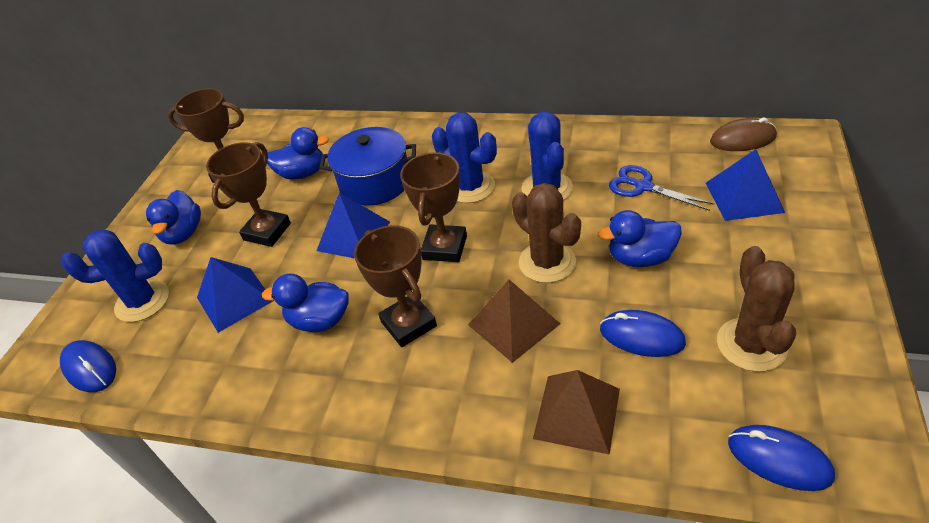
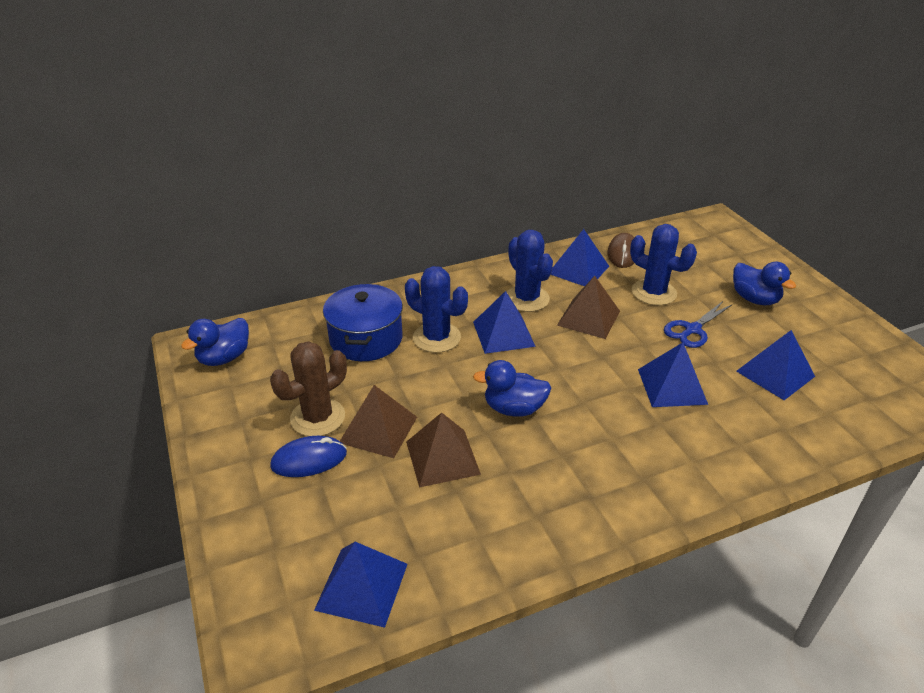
blue duck: [146,190,201,244] [262,274,349,332] [267,127,329,180] [598,210,682,267] = 4 -> [181,318,249,366] [473,360,552,417] [733,262,796,305] = 3
blue mouse: [60,340,116,392] [600,310,686,357] [728,425,835,491] = 3 -> [270,436,347,477] = 1
blue pyramid: [197,257,273,333] [316,193,390,258] [706,149,785,221] = 3 -> [314,542,407,628] [473,291,536,354] [550,229,609,286] [638,343,708,407] [736,330,815,400] = 5
brown cactus: [512,183,581,283] [717,246,796,372] = 2 -> [270,341,347,436] = 1
brown pyramid: [468,280,560,363] [533,370,620,455] = 2 -> [340,385,417,458] [406,412,481,487] [557,276,620,339] = 3
brown trophy: [168,88,244,183] [206,142,291,247] [354,225,437,347] [400,151,467,262] = 4 -> none = 0

